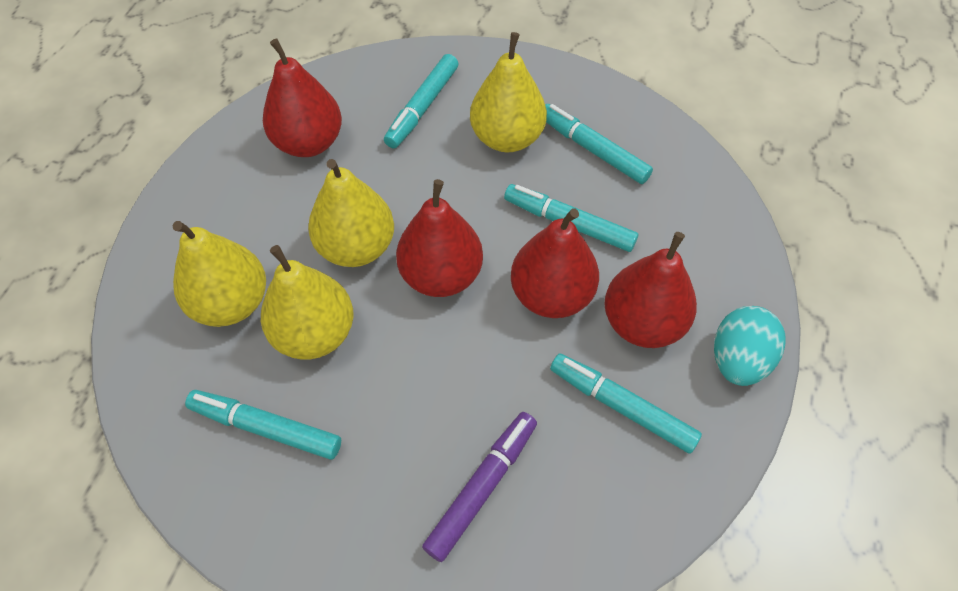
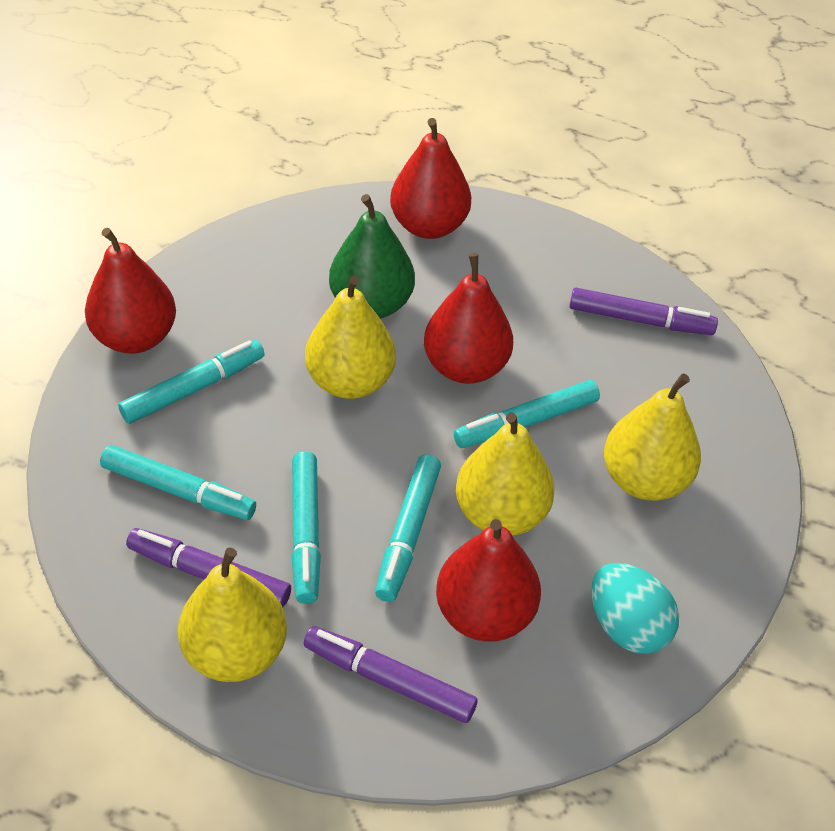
green pear: none = 0 -> [329,194,415,318] = 1
purple marker: [422,412,537,562] = 1 -> [126,528,291,608] [304,626,478,723] [569,288,718,335] = 3

